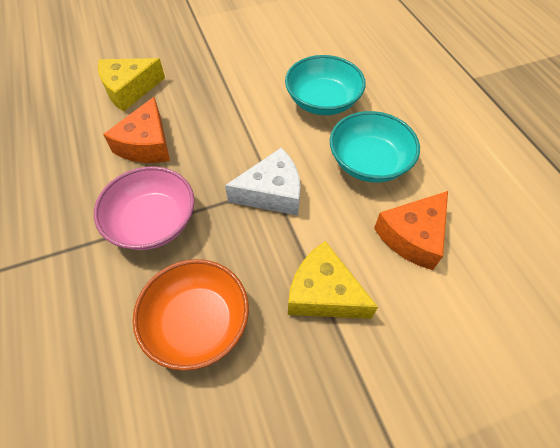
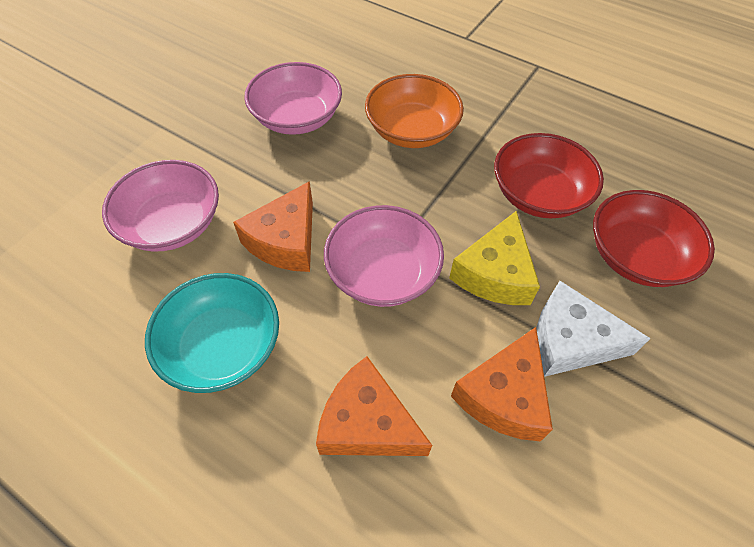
orange cheese: [103,97,170,163] [374,191,448,270] = 2 -> [233,181,313,272] [316,356,432,456] [451,327,553,442] = 3
pink bowl: [94,166,195,250] = 1 -> [102,160,219,252] [244,62,342,135] [324,205,444,307] = 3
red bowl: none = 0 -> [494,133,604,219] [593,190,715,287] = 2
turquoise bowl: [285,55,366,115] [330,111,420,182] = 2 -> [145,273,279,393] = 1
yellow cheese: [98,58,165,112] [288,241,378,319] = 2 -> [449,211,540,305] = 1

